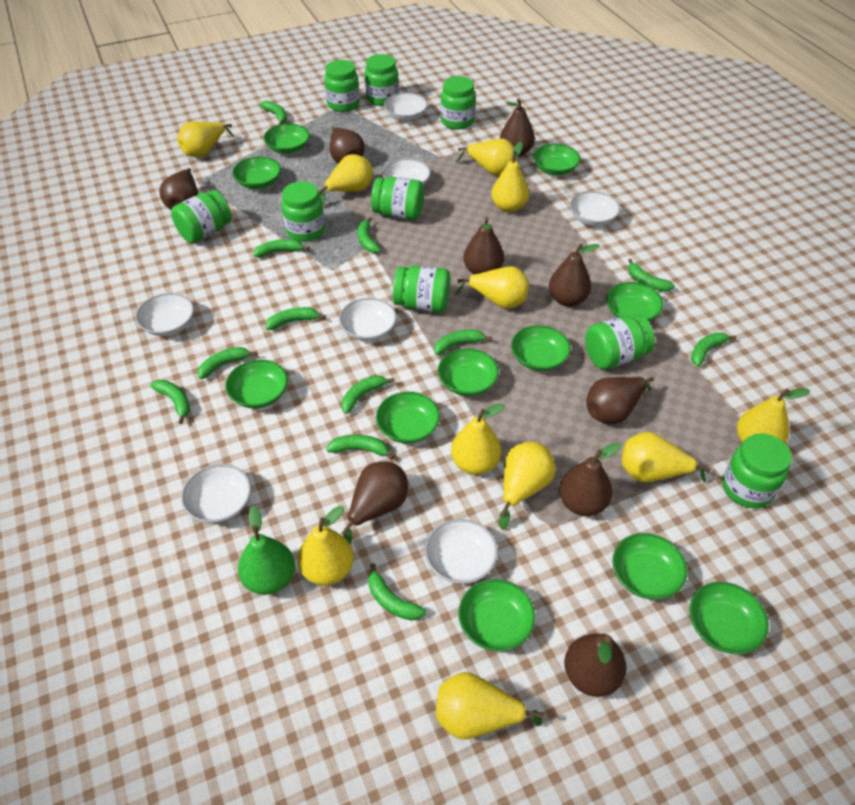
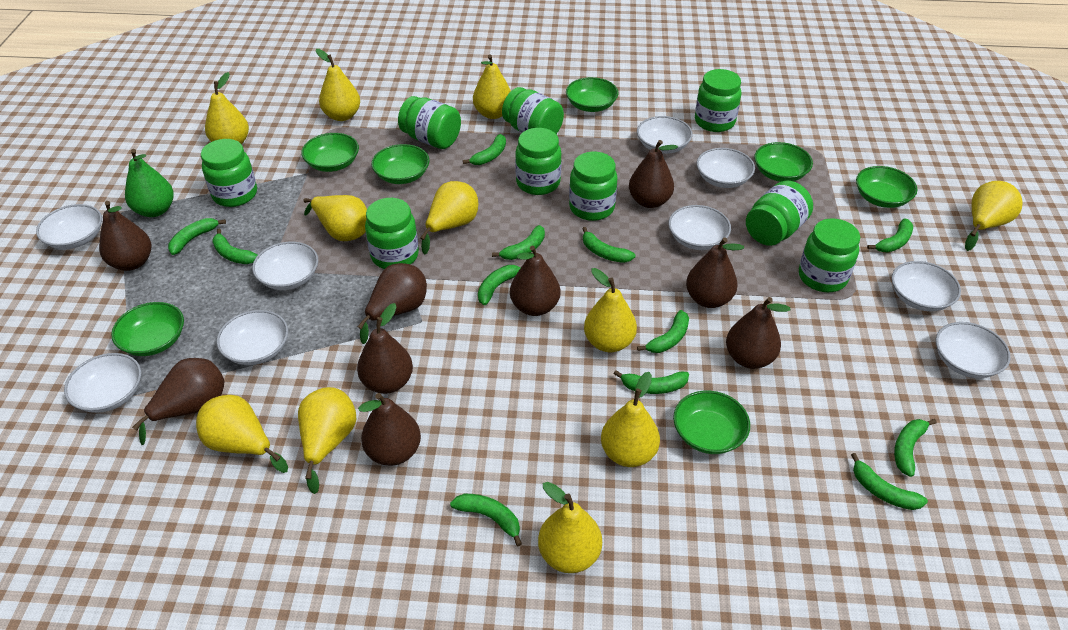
green bowl: [225,359,288,409] [232,156,281,189] [264,123,310,154] [376,392,440,444] [438,348,499,396] [458,579,536,651] [511,325,571,371] [533,144,580,175] [606,282,664,322] [612,533,688,600] [689,582,769,655] = 11 -> [111,302,184,356] [301,133,359,172] [371,144,429,184] [566,77,618,112] [673,391,750,454] [754,142,813,182] [856,166,918,208] = 7
white bowl: [135,293,194,336] [181,464,251,523] [339,298,397,341] [382,158,431,185] [384,93,428,121] [425,519,498,584] [570,191,620,226] = 7 -> [36,204,102,249] [64,353,141,413] [217,310,288,365] [252,242,318,290] [637,116,693,154] [668,205,731,250] [697,148,755,188] [892,261,961,311] [936,322,1011,378] = 9

